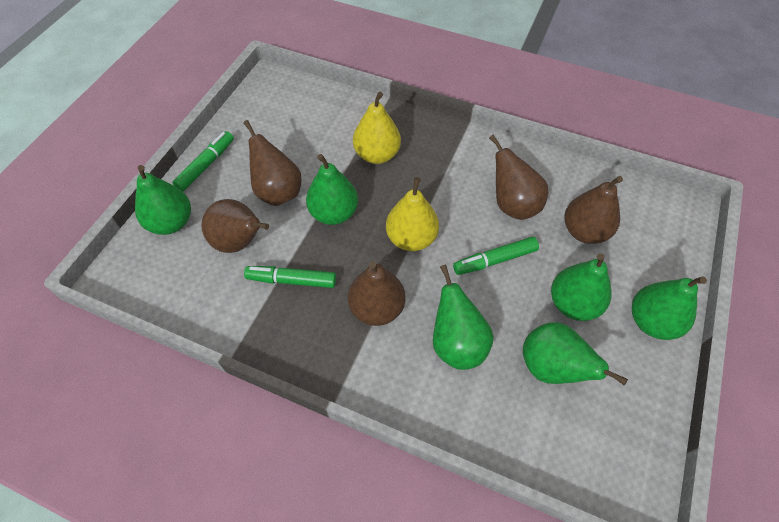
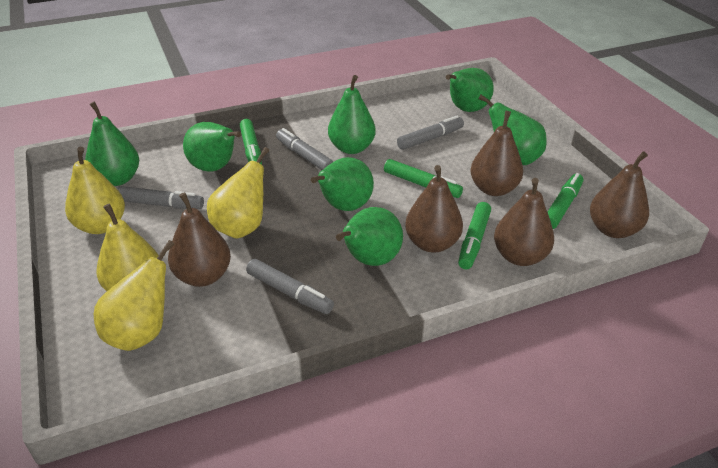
green marker: [172,131,234,192] [244,266,336,288] [453,237,539,275] = 3 -> [240,119,262,164] [384,159,463,198] [458,202,491,269] [548,173,583,229] = 4
green pear: [135,165,191,235] [306,154,358,225] [433,264,494,370] [523,322,628,385] [551,253,611,321] [632,277,707,340] = 6 -> [85,101,139,186] [183,122,241,172] [311,157,374,211] [328,75,376,154] [336,207,403,266] [446,68,494,112] [478,95,547,165] = 7
grey marker: none = 0 -> [117,186,204,209] [246,259,334,314] [276,128,334,170] [397,115,464,150] = 4
yellow pear: [353,92,401,164] [386,177,439,251] = 2 -> [65,147,125,234] [94,240,175,351] [96,204,159,291] [207,147,269,239] = 4

